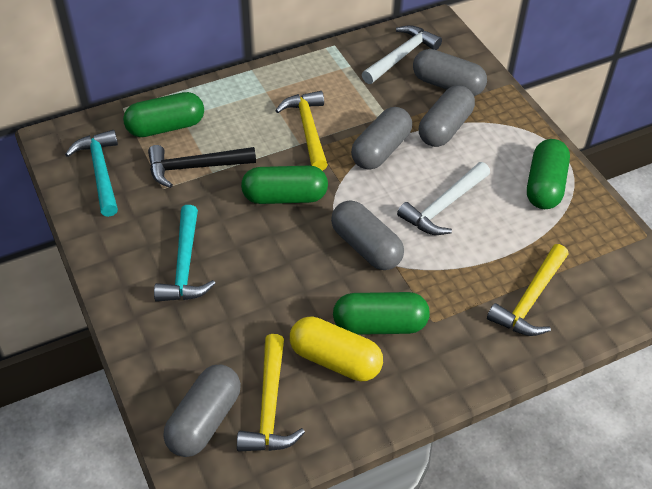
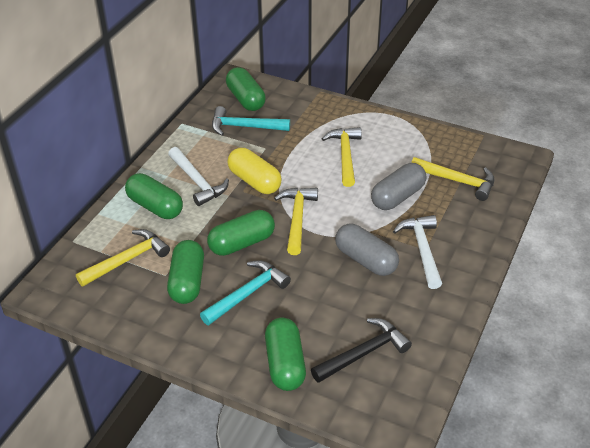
green capsule: [123,92,204,137] [241,166,328,204] [333,292,430,335] [527,139,570,209] = 4 -> [125,173,183,219] [167,240,204,304] [207,210,275,256] [226,67,266,111] [265,318,306,391] = 5
grey capsule: [163,364,241,457] [331,200,404,270] [351,107,412,170] [413,49,487,96] [419,85,475,147] = 5 -> [335,224,399,276] [371,163,426,210] = 2
yellow hammer: [237,334,305,451] [275,91,328,171] [487,244,568,336] = 3 -> [76,229,170,287] [274,188,318,255] [322,127,362,187] [411,157,494,201] = 4

